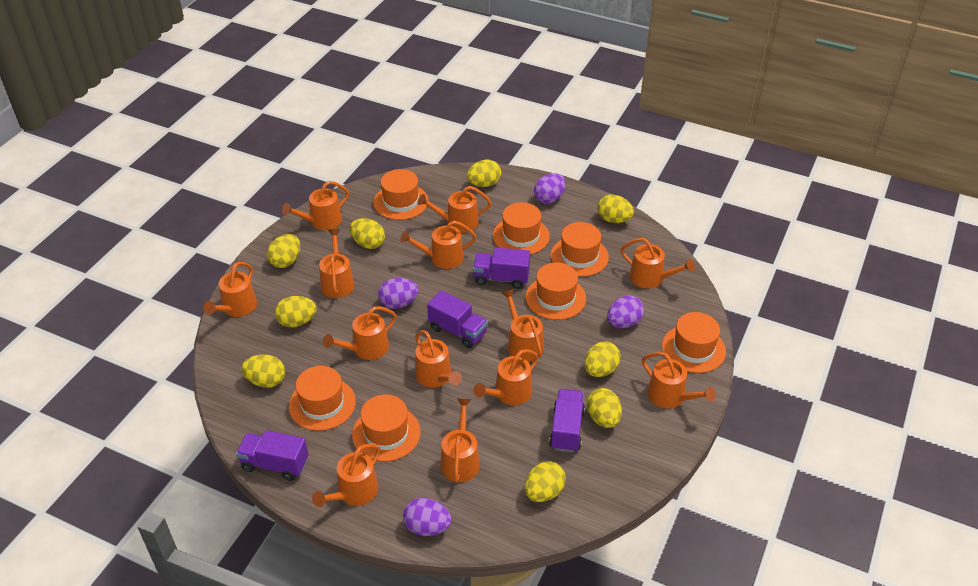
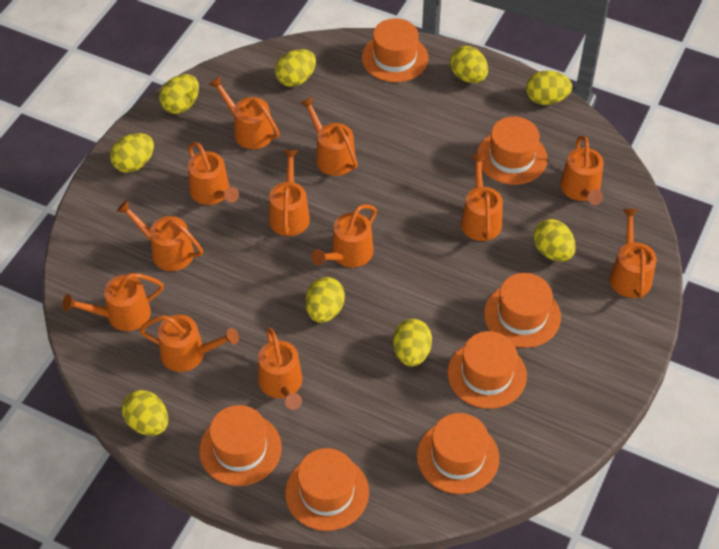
orange watering can: [203,262,257,317] [282,181,349,230] [312,444,380,507] [319,229,355,298] [323,306,397,360] [400,221,477,269] [415,330,462,388] [418,186,491,233] [440,398,480,483] [474,349,539,405] [502,289,544,362] [621,238,695,288] [642,352,716,408] = 13 -> [62,273,164,331] [117,200,203,271] [139,315,239,372] [188,142,239,205] [209,76,279,149] [258,328,303,410] [269,150,310,236] [300,97,358,176] [311,204,377,268] [461,155,503,241] [560,136,604,205] [610,209,657,298] = 12
purple egg: [378,278,419,309] [403,498,452,536] [534,173,566,204] [607,295,644,328] = 4 -> none = 0
purple truck: [236,430,309,481] [427,290,488,348] [473,247,530,289] [549,389,585,452] = 4 -> none = 0

